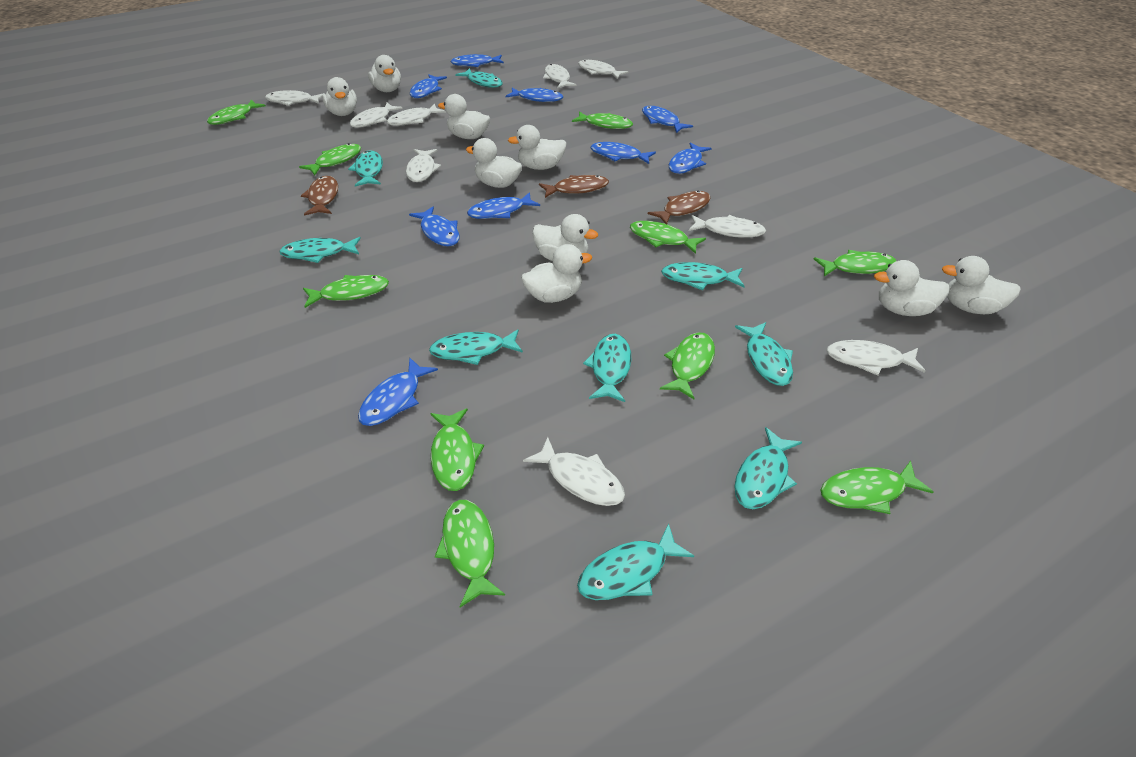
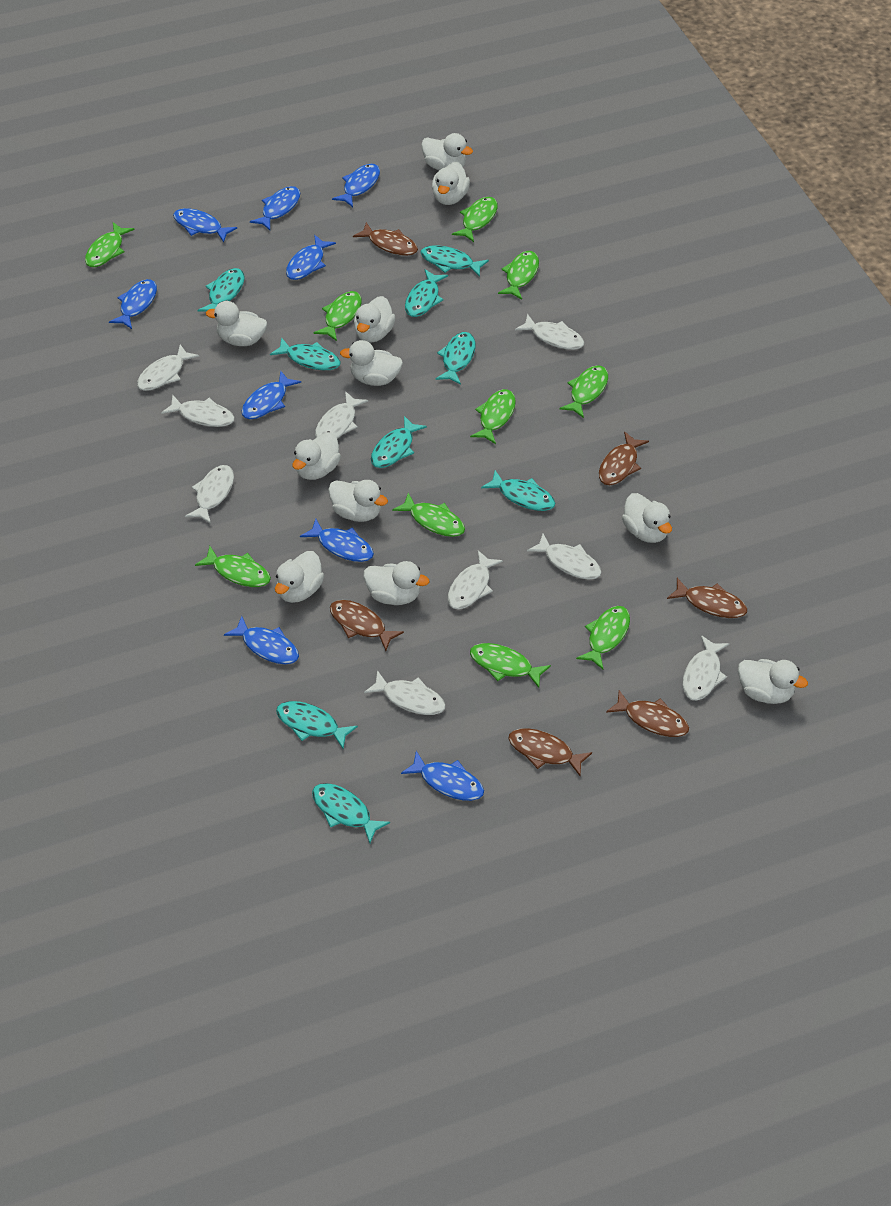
brown fish: [301,176,338,216] [539,175,609,198] [648,191,710,224] = 3 -> [330,600,404,651] [353,222,418,256] [508,728,592,776] [599,432,649,485] [606,690,689,737] [667,578,747,618] = 6
white duck: [322,77,357,116] [368,55,401,92] [438,94,490,139] [466,138,522,188] [508,125,566,170] [521,244,592,303] [532,214,598,261] [874,260,949,316] [942,256,1021,314] = 9 -> [206,301,267,346] [275,551,324,603] [292,432,341,480] [328,480,388,522] [340,340,403,386] [354,296,395,343] [363,561,429,605] [421,133,473,170] [432,162,470,205] [622,493,672,543] [738,659,808,704] = 11

